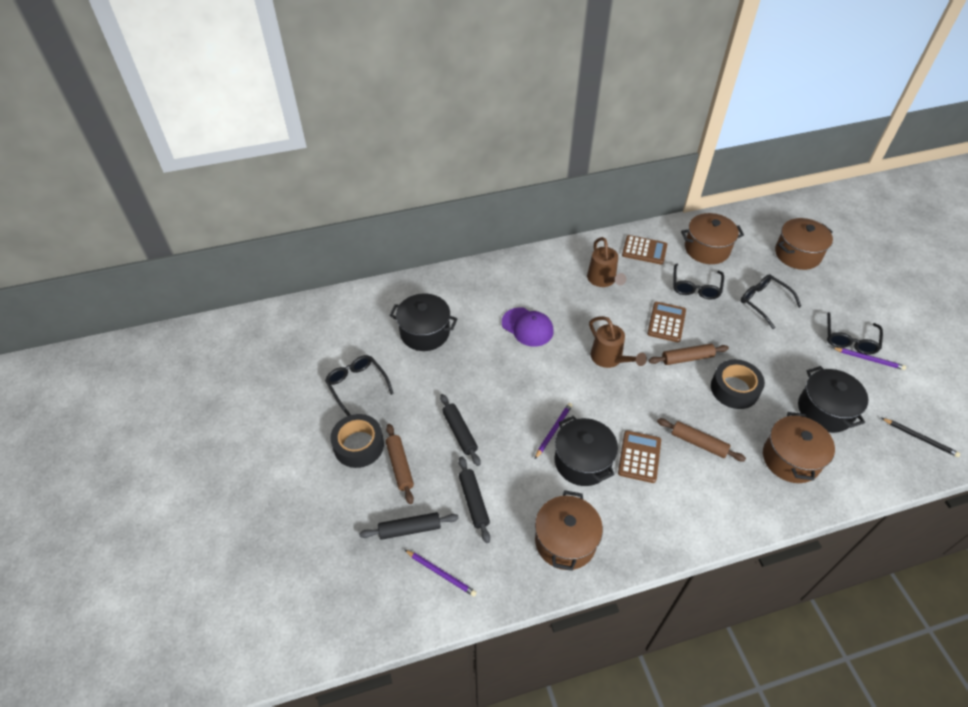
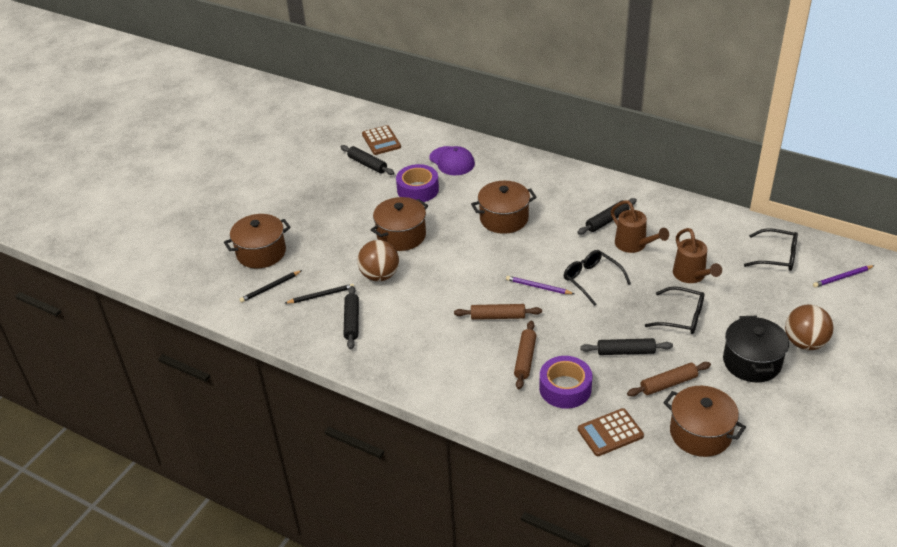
black glasses: [325,355,394,416] [673,263,724,300] [741,274,801,329] [827,312,883,354] = 4 -> [564,250,631,306] [645,286,704,334] [744,228,798,271] = 3
black pencil: [882,418,960,457] = 1 -> [240,270,302,303] [285,284,354,303] = 2
black pot: [389,294,458,351] [554,416,618,486] [798,366,868,433] = 3 -> [723,316,789,382] = 1
black rolling pin: [359,512,459,540] [440,394,481,466] [459,457,490,543] = 3 -> [340,145,394,175] [344,286,359,349] [577,198,637,235] [580,338,673,355] = 4
black tape: [330,414,384,468] [711,359,765,409] = 2 -> none = 0
brown ball: none = 0 -> [358,240,399,281] [785,305,834,350] = 2
brown calculator: [618,431,661,483] [622,235,667,265] [647,302,686,342] = 3 -> [362,125,401,155] [578,408,644,456] = 2
purple pencil: [404,549,477,597] [535,403,572,459] [832,347,906,370] = 3 -> [506,276,574,294] [813,265,875,287] = 2
purple tape: none = 0 -> [396,164,439,202] [539,356,592,409] = 2

